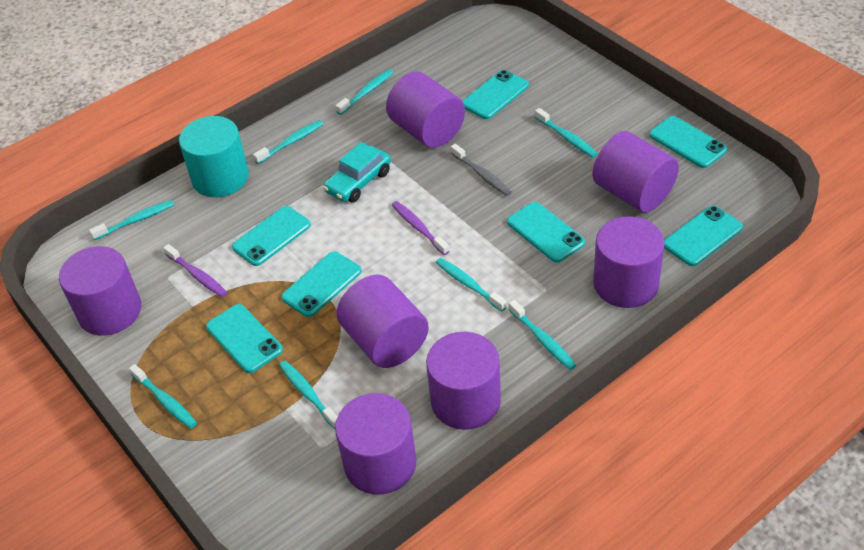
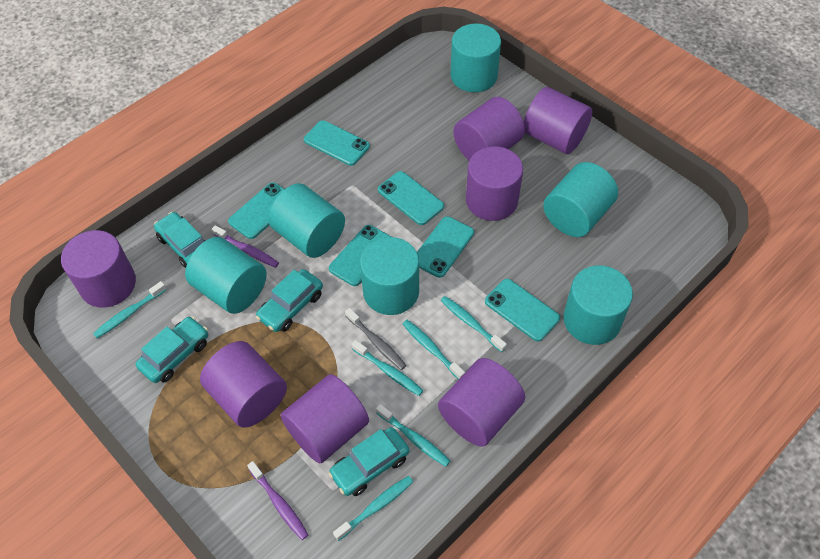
turquoise car: [323,142,391,203] = 1 -> [135,316,208,383] [154,212,206,268] [256,269,323,332] [328,427,409,496] = 4
turquoise cylinder: [179,116,249,197] = 1 -> [185,237,267,314] [268,183,345,258] [360,237,419,315] [450,23,501,92] [543,162,618,237] [563,265,633,345] = 6
turquoise phone: [206,304,283,373] [232,206,311,266] [281,251,361,317] [462,70,529,119] [507,202,585,263] [649,116,727,168] [664,206,743,266] = 7 -> [228,182,285,239] [304,120,370,166] [329,225,391,286] [378,171,444,225] [417,216,474,278] [485,279,560,342] = 6
turquoise toothbrush: [89,200,174,240] [129,364,197,429] [253,120,323,164] [279,361,338,429] [336,69,393,115] [436,258,507,312] [508,300,576,370] [535,108,598,158] = 8 -> [93,281,167,338] [333,476,413,541] [351,340,424,396] [376,404,450,467] [402,320,465,379] [440,296,507,352] = 6

